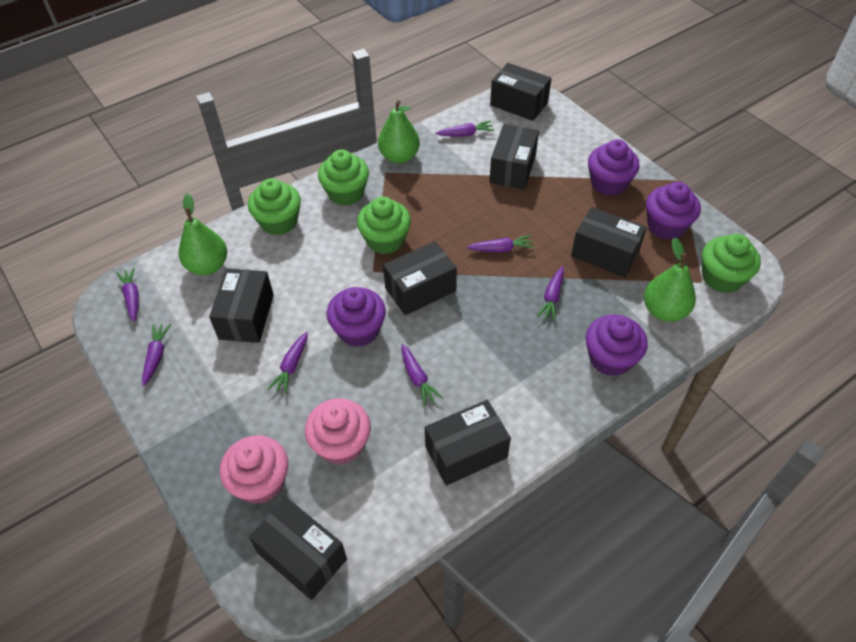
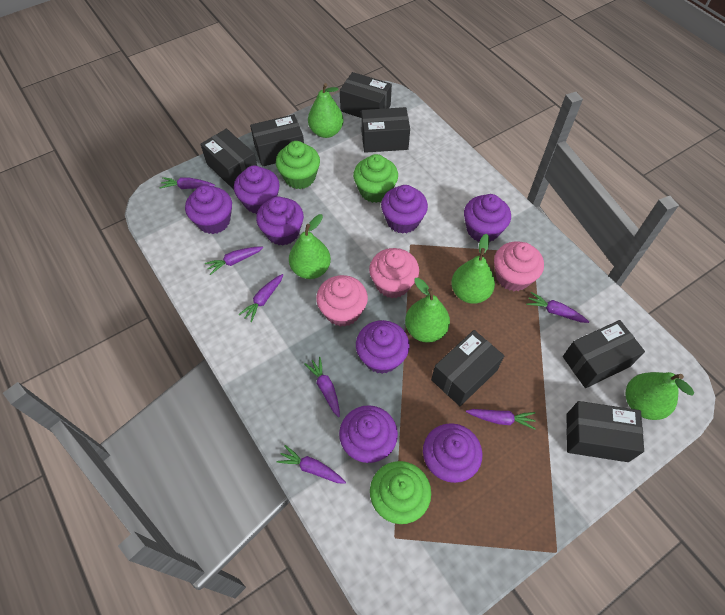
green cupcake: [248,178,301,235] [318,149,369,206] [357,197,411,254] [702,234,761,293] = 4 -> [276,141,320,189] [353,154,398,203] [370,461,431,524] = 3
green pear: [179,193,227,275] [378,100,420,163] [644,237,696,322] = 3 -> [289,214,331,279] [308,83,344,138] [405,278,450,343] [451,234,495,304] [626,372,694,420] = 5
pink cupcake: [220,435,288,504] [305,398,371,465] = 2 -> [316,275,368,327] [369,248,419,298] [494,241,544,291] = 3
purple cupcake: [327,287,386,347] [585,315,648,376] [588,139,640,196] [646,182,701,240] = 4 -> [185,185,232,234] [234,166,280,214] [256,196,304,245] [339,405,398,463] [356,320,410,374] [381,185,428,234] [423,423,482,483] [464,194,511,242] = 8

